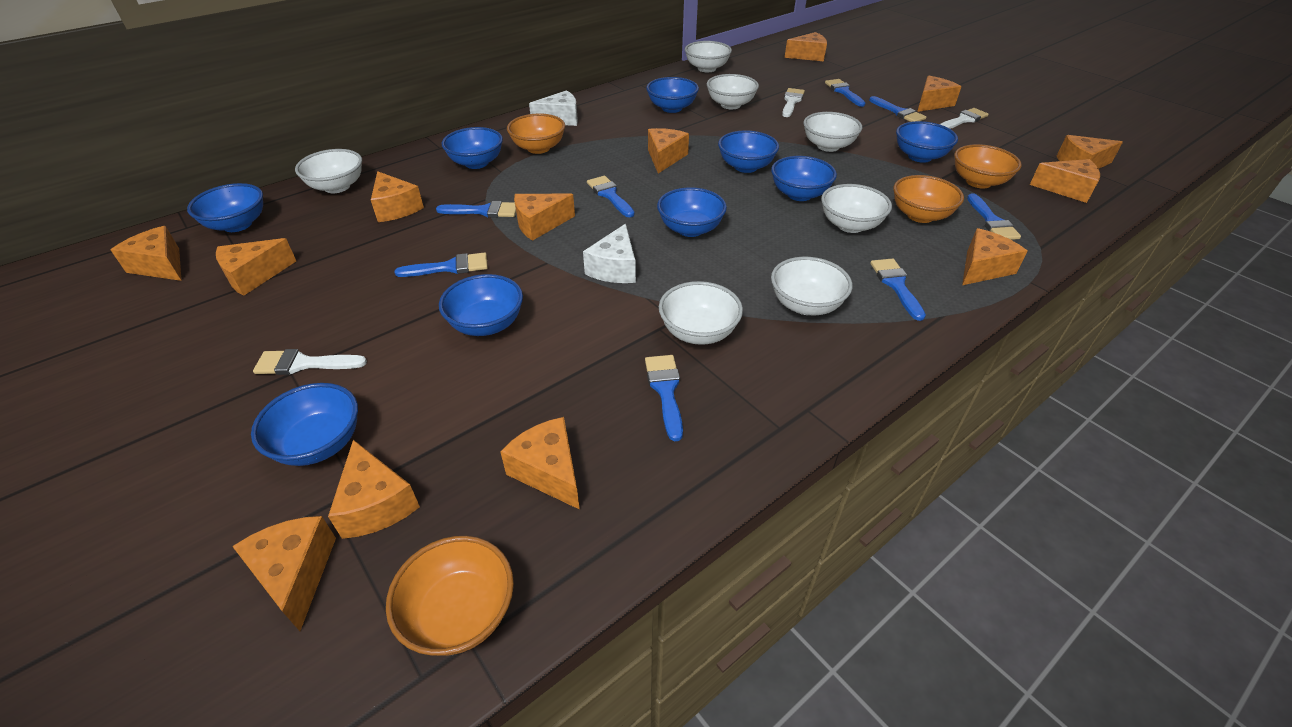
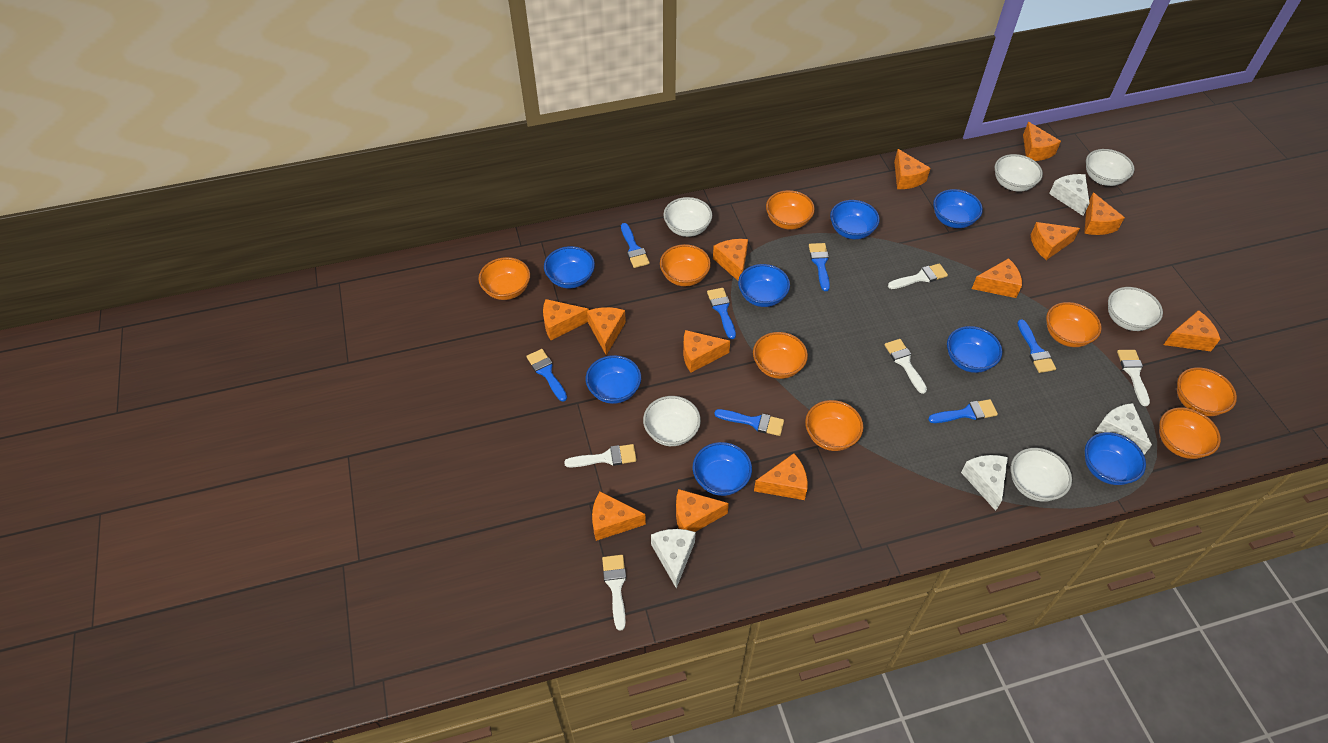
blue bowl: [187,183,263,232] [251,383,358,466] [439,274,523,336] [442,127,503,169] [646,77,699,113] [657,187,727,237] [718,130,779,173] [771,156,837,201] [896,121,958,163] = 9 -> [544,246,595,288] [586,355,641,404] [693,442,752,496] [738,264,790,307] [830,200,880,239] [933,189,983,228] [947,326,1002,373] [1085,432,1146,485] = 8
blue brush: [394,252,488,277] [436,201,516,218] [587,176,635,217] [645,355,683,441] [825,79,865,107] [869,96,926,122] [870,259,926,321] [967,193,1021,240] = 8 -> [526,349,567,402] [621,223,650,268] [707,288,736,339] [714,409,784,436] [809,243,830,291] [928,399,998,423] [1017,319,1056,373] = 7
orange bowl: [386,536,514,656] [507,113,565,154] [893,175,964,223] [954,144,1022,188] = 4 -> [478,257,530,300] [660,244,711,286] [753,332,808,379] [766,190,815,229] [805,400,863,451] [1046,302,1102,347] [1159,407,1221,459] [1177,367,1237,416] = 8
white bowl: [295,149,362,193] [659,281,743,345] [685,41,732,72] [707,74,759,109] [771,257,853,315] [803,112,862,152] [821,184,892,233] = 7 -> [643,396,701,446] [663,197,712,237] [995,154,1043,192] [1011,448,1072,502] [1086,149,1135,186] [1108,287,1163,331] = 6
white brush: [253,349,367,375] [782,88,805,117] [940,108,989,129] = 3 -> [564,444,637,467] [602,555,626,631] [885,339,927,394] [888,263,948,289] [1117,350,1150,406] = 5
white cheese: [529,90,578,126] [583,224,636,283] = 2 -> [651,529,696,589] [961,455,1008,511] [1049,174,1090,216] [1095,403,1152,454] = 4

